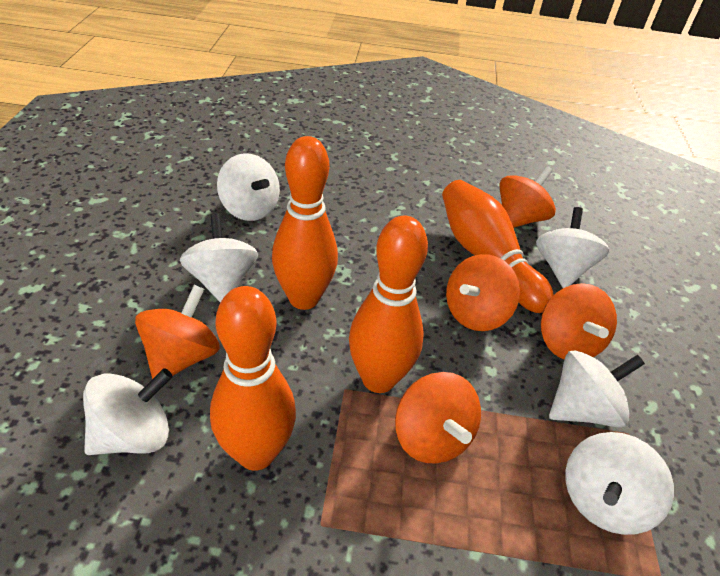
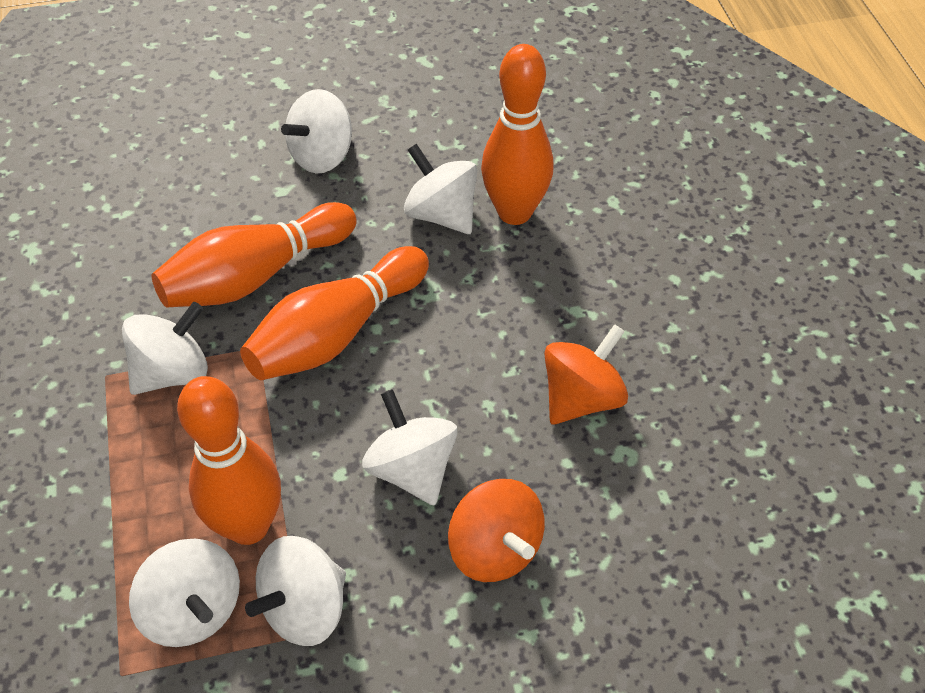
orange spinning top: [135,285,220,379] [395,372,481,463] [446,254,520,331] [499,166,556,228] [541,283,617,359] = 5 -> [448,479,545,582] [544,324,628,425] = 2

